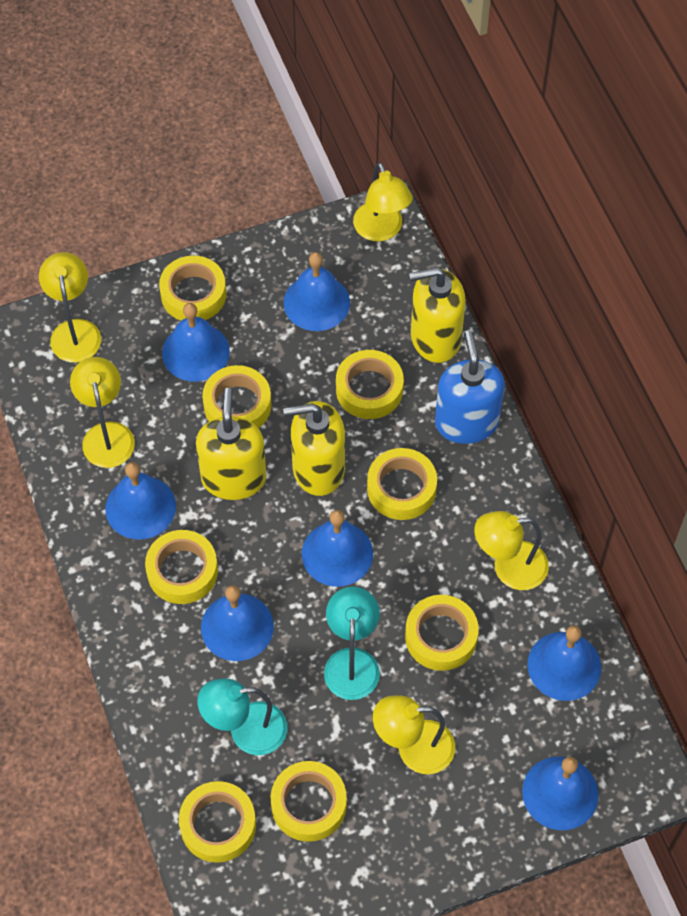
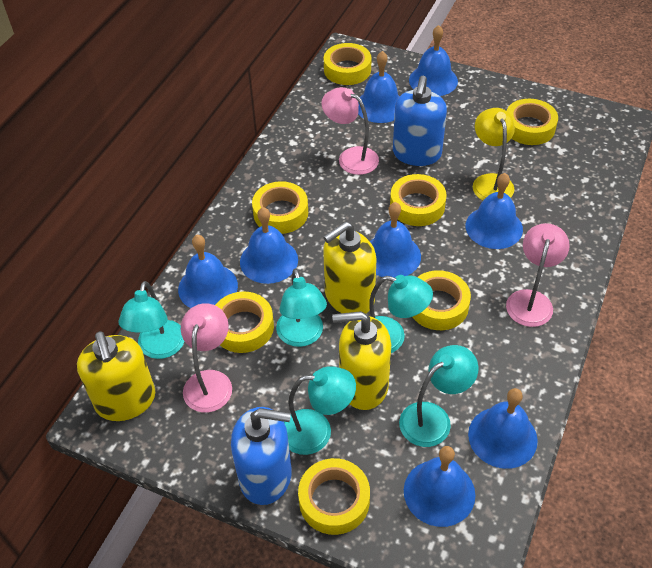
blue bell: [105,462,176,539] [162,303,230,382] [201,585,274,661] [284,252,350,331] [302,510,373,587] [522,757,599,830] [528,625,601,701] = 7 -> [178,235,238,308] [240,207,298,284] [358,51,400,123] [370,202,421,278] [404,446,475,527] [409,25,458,96] [466,173,523,249] [468,388,538,469] = 8
blue soap dispenser: [435,331,505,444] = 1 -> [231,407,292,505] [393,76,447,166] = 2
pink lamp: none = 0 -> [181,303,232,412] [321,87,379,175] [506,223,570,327] = 3
turquoise lamp: [197,678,287,755] [324,587,380,700] = 2 -> [119,281,185,359] [276,269,327,347] [284,366,356,455] [370,275,433,353] [399,345,478,447] = 5
yellow lamp: [39,252,101,363] [70,357,135,468] [353,162,413,242] [373,696,455,774] [474,511,549,590] = 5 -> [473,108,515,200] = 1
yellow tape: [145,530,218,604] [159,256,226,321] [179,781,256,863] [202,365,271,428] [271,761,347,842] [336,350,404,419] [367,448,437,520] [405,595,479,671] = 8 -> [215,291,274,353] [252,181,308,234] [298,458,370,535] [324,43,371,85] [390,174,447,226] [413,270,471,330] [507,99,558,145] = 7

